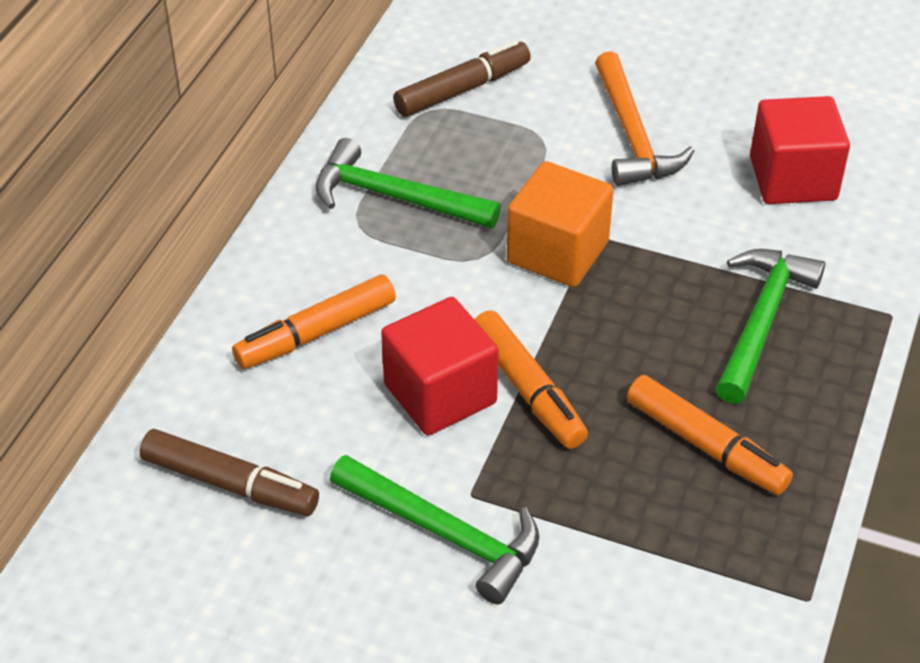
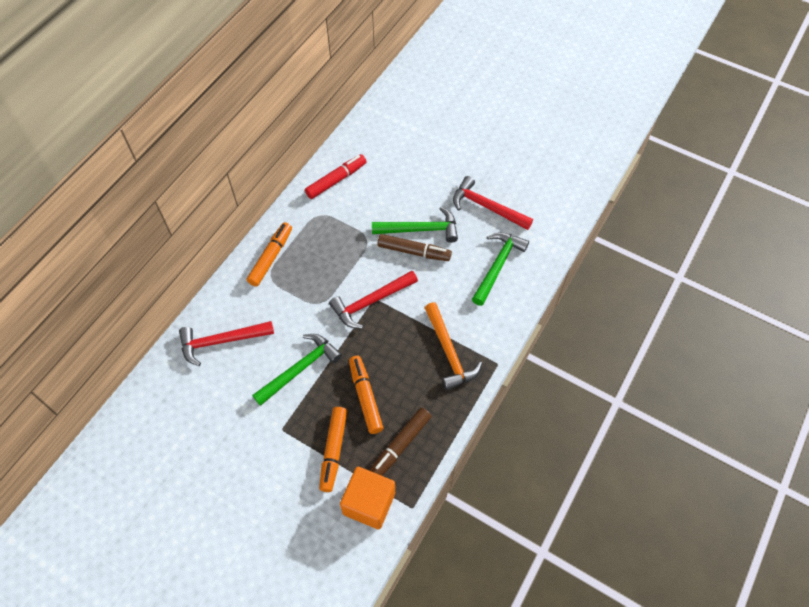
red cube: [381,297,498,435] [750,96,850,204] = 2 -> none = 0
red hammer: none = 0 -> [179,321,274,366] [329,271,418,329] [453,176,533,230] = 3
red marker: none = 0 -> [305,154,367,199] = 1

